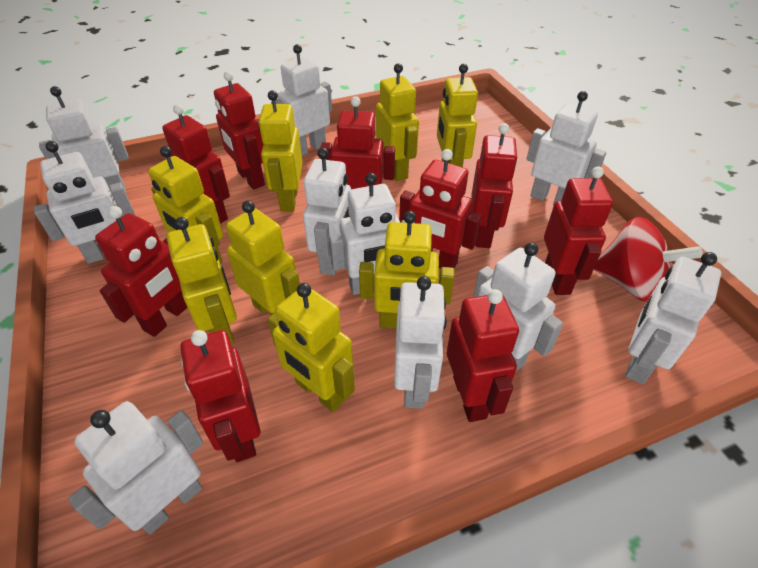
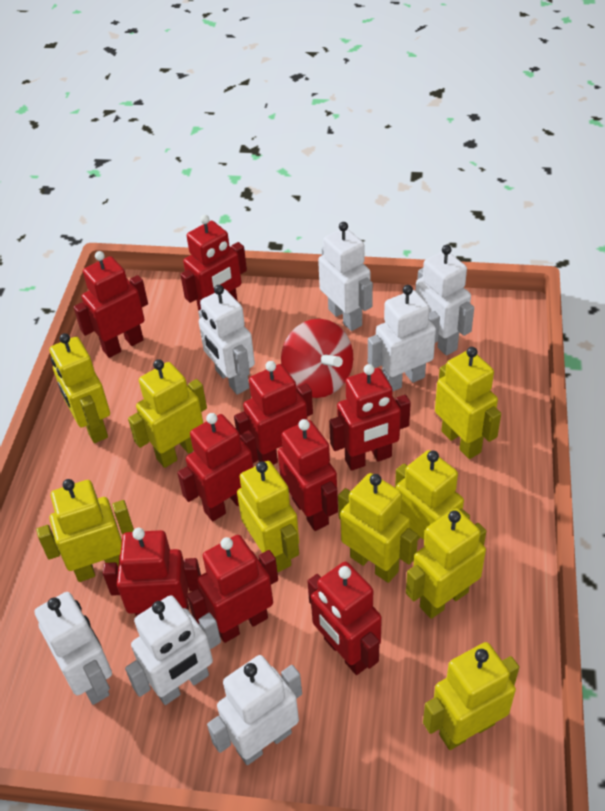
white robot: [34,141,135,264] [39,86,129,194] [68,401,203,535] [271,44,332,156] [303,148,351,275] [329,173,415,295] [394,276,447,409] [473,243,563,371] [526,91,606,206] [625,252,721,384] = 10 -> [35,592,112,705] [125,595,221,705] [198,285,255,395] [207,655,302,765] [318,222,373,331] [368,285,440,392] [415,245,474,356] = 7
yellow robot: [148,146,223,264] [167,217,237,344] [226,200,300,316] [259,90,303,211] [268,283,355,412] [359,211,455,329] [376,63,419,181] [437,64,478,167] = 8 -> [36,479,134,582] [49,333,110,443] [128,359,207,468] [237,461,299,573] [338,473,418,583] [395,450,470,540] [406,508,486,619] [423,642,519,750] [435,347,501,459] = 9

